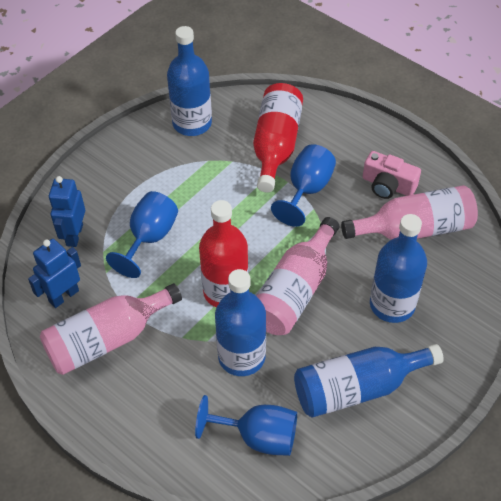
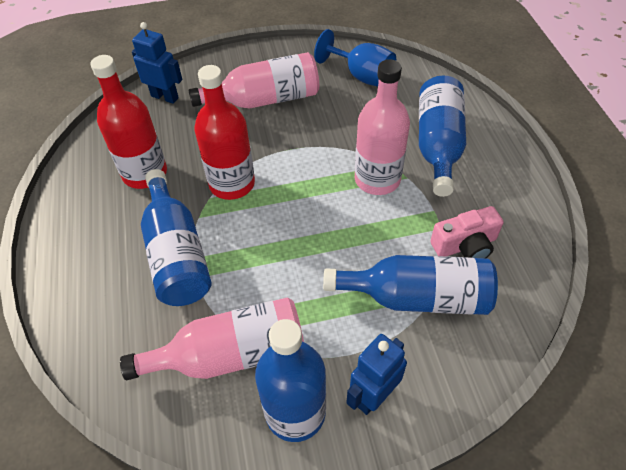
blue goblet: [106,191,178,278] [195,395,297,456] [271,144,336,227] = 3 -> [314,29,396,87] = 1

